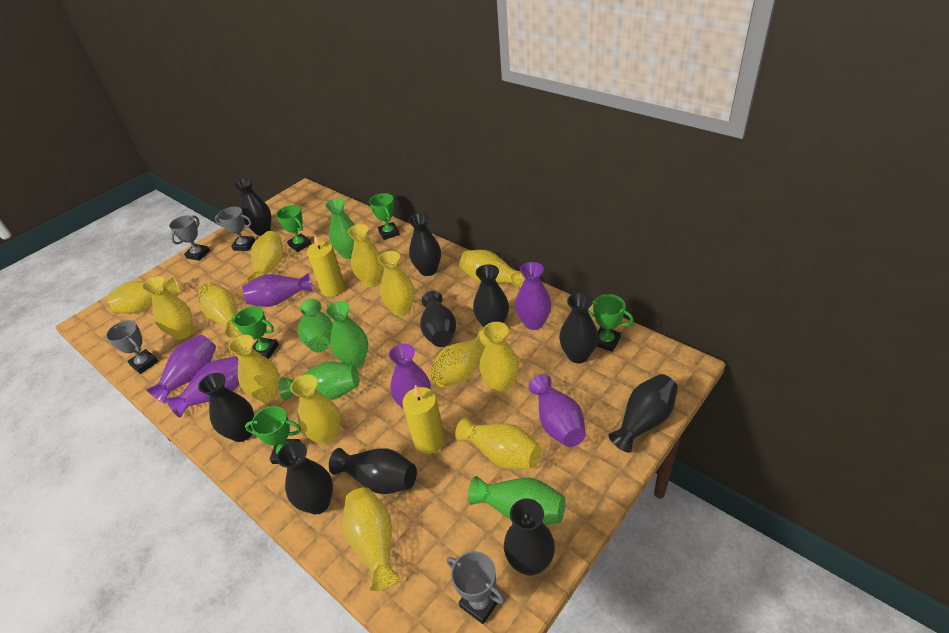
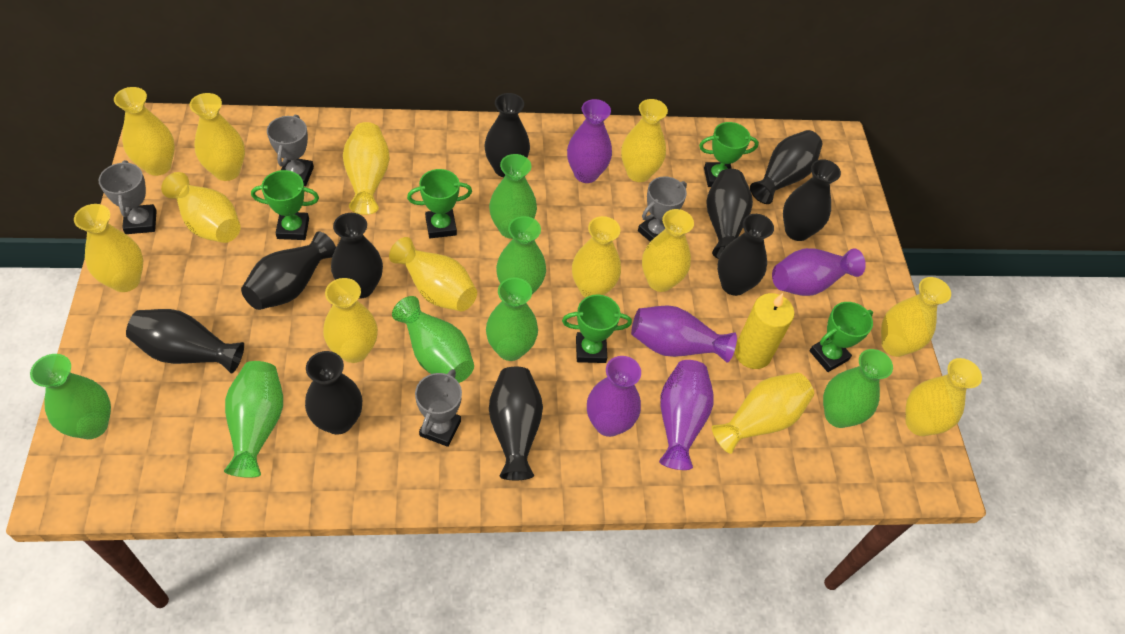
green vase: [279,361,360,400] [298,298,333,352] [325,198,355,259] [325,301,368,368] [468,476,565,525] = 5 -> [30,354,111,439] [224,361,283,478] [392,296,474,383] [486,278,538,361] [489,154,537,239] [496,216,546,294] [823,349,893,428] = 7
purple vase: [146,335,216,404] [166,356,239,418] [242,273,313,307] [388,344,431,408] [515,262,551,330] [529,374,586,447] = 6 -> [567,99,612,183] [587,356,641,437] [631,305,737,363] [659,360,714,470] [772,248,866,296] = 5
yellow candle: [307,235,345,297] [402,385,445,454] = 2 -> [735,293,794,369] = 1

